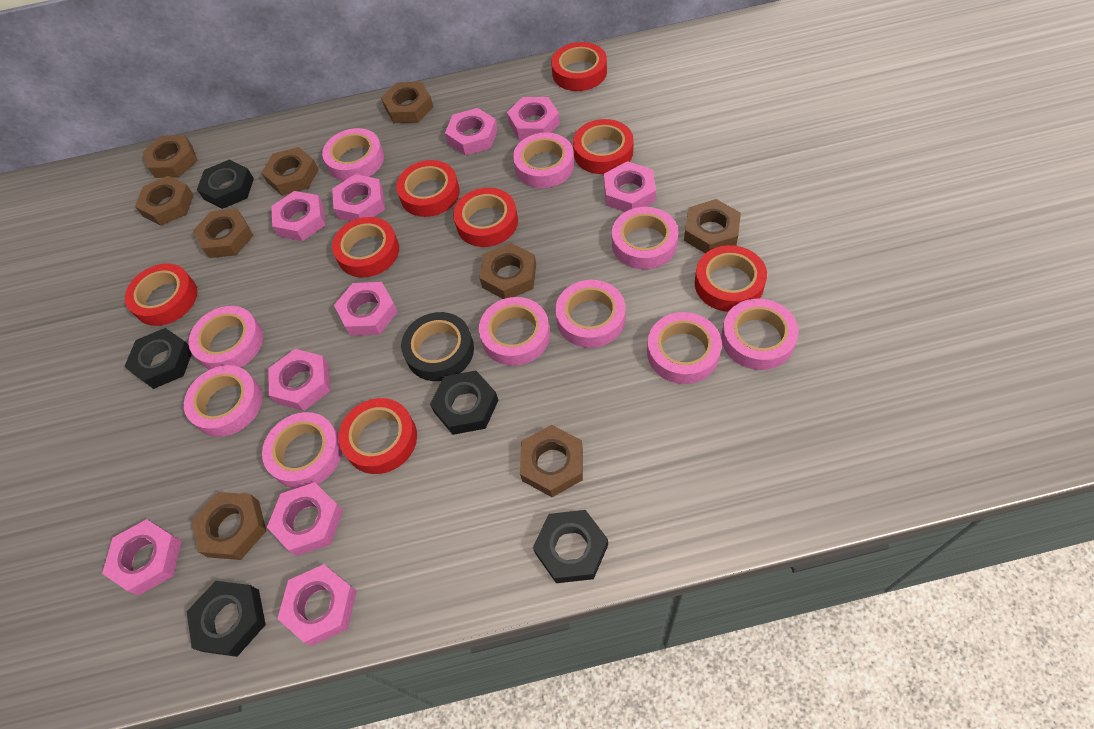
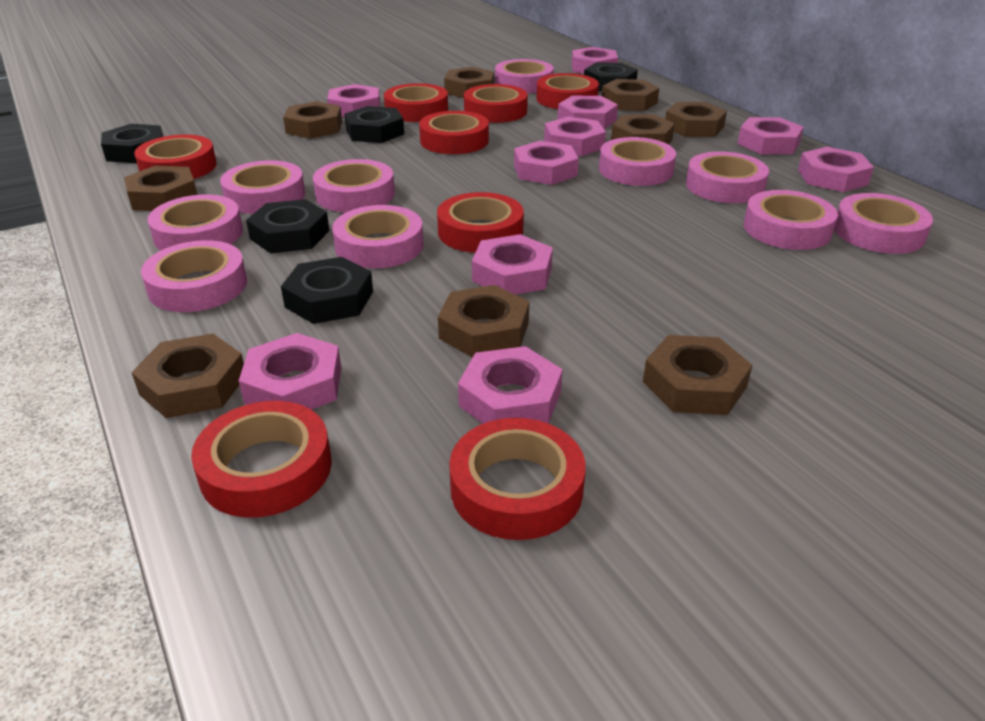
black tape: [401,312,474,381] = 1 -> none = 0

